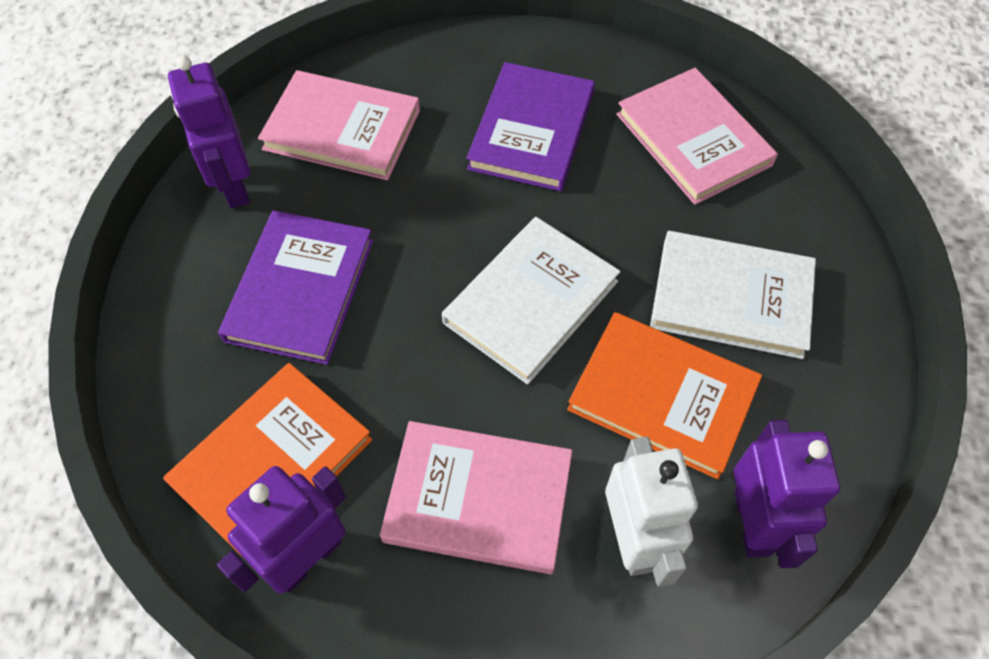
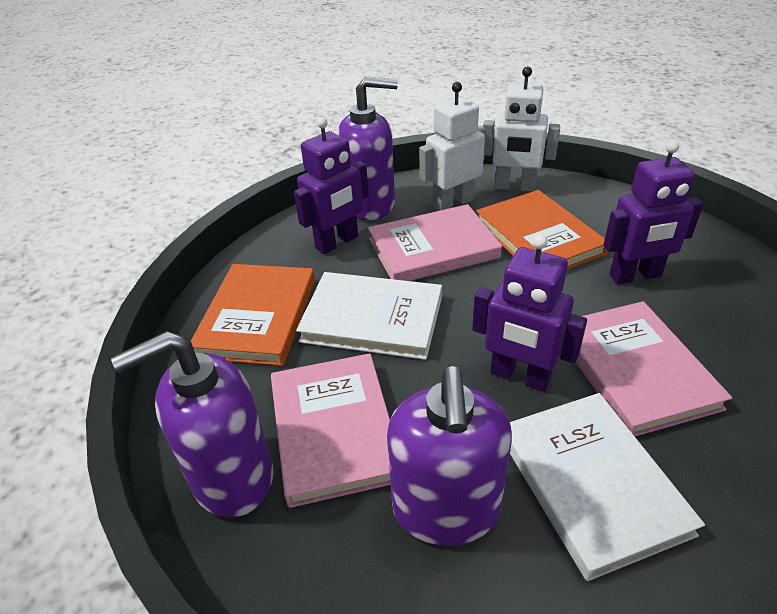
purple book: [218,210,373,365] [467,62,595,191] = 2 -> none = 0
purple soap dispenser: none = 0 -> [111,331,273,518] [337,77,398,220] [387,366,512,546] = 3
white robot: [605,437,698,587] = 1 -> [419,82,486,211] [483,67,560,192] = 2

